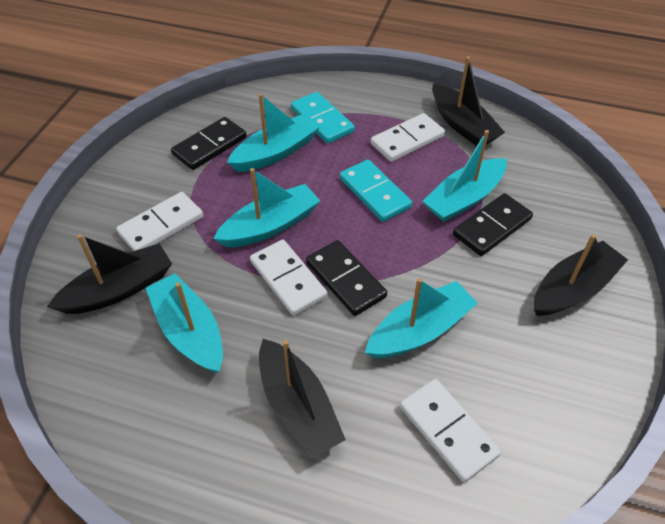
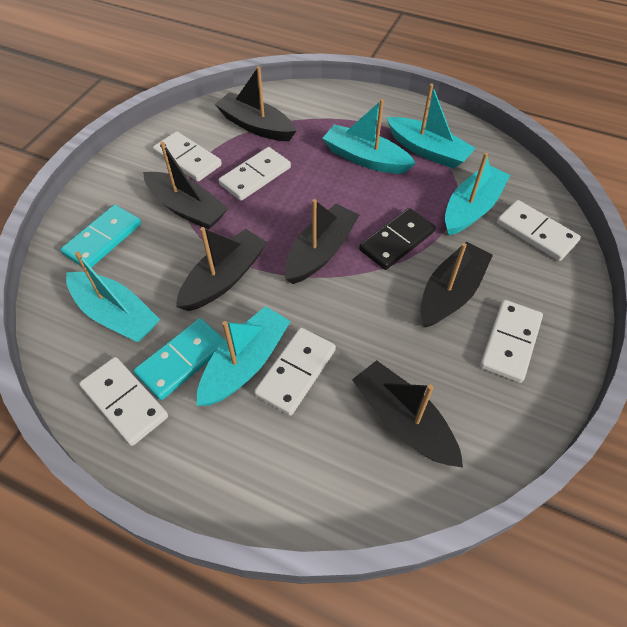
black boat: [47,234,172,314] [259,339,346,458] [432,56,505,146] [534,234,628,316] = 4 -> [143,142,228,230] [176,227,267,311] [215,66,296,141] [284,199,359,284] [352,360,463,467] [420,241,493,328] = 6
black domino: [171,117,247,170] [306,240,387,316] [453,193,533,256] = 3 -> [359,208,436,270] = 1
white domino: [116,192,203,251] [250,240,328,316] [371,113,445,162] [400,379,501,482] = 4 -> [79,357,168,446] [153,131,222,181] [219,147,291,201] [254,328,336,416] [480,300,543,383] [497,200,581,261] = 6

